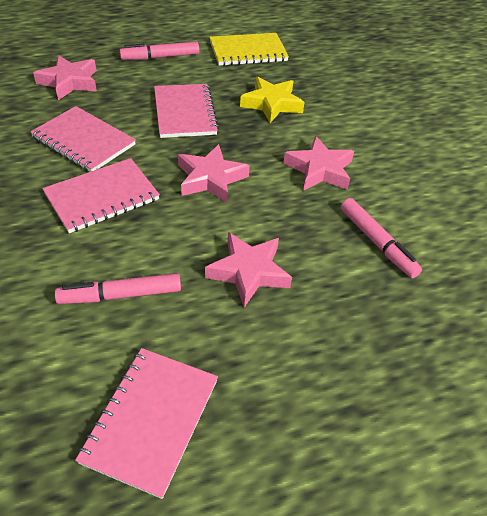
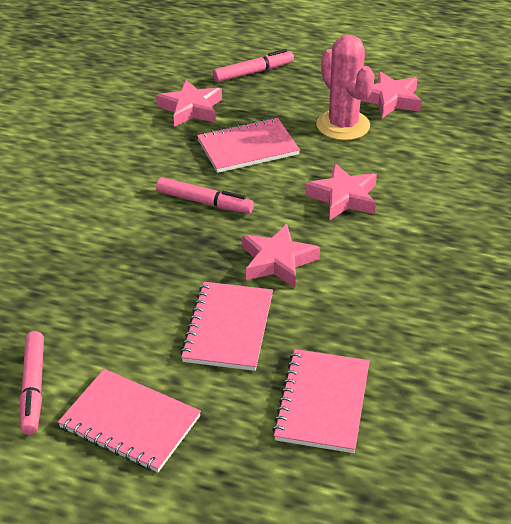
pink cactus: none = 0 -> [316,35,375,141] = 1
yellow notebook: [209,33,289,66] = 1 -> none = 0
yellow star: [240,77,305,123] = 1 -> none = 0

